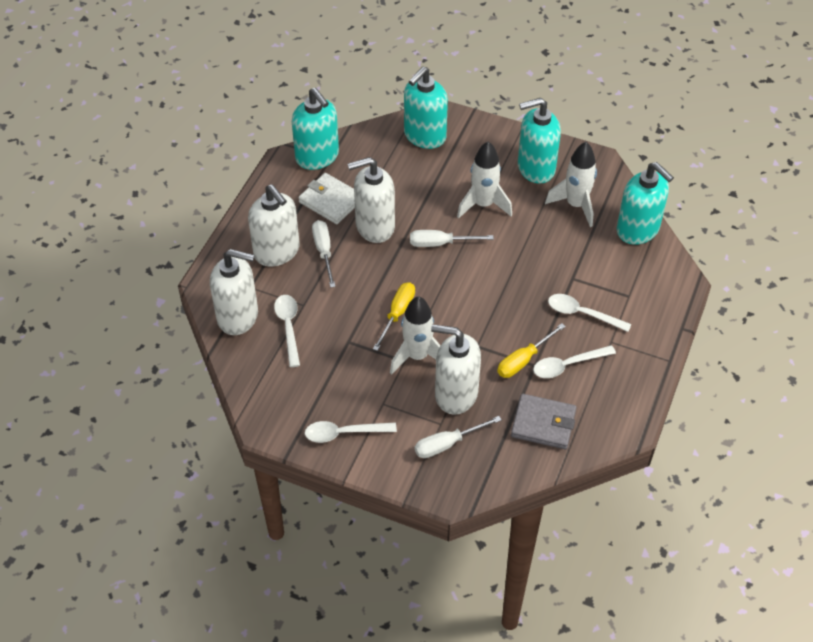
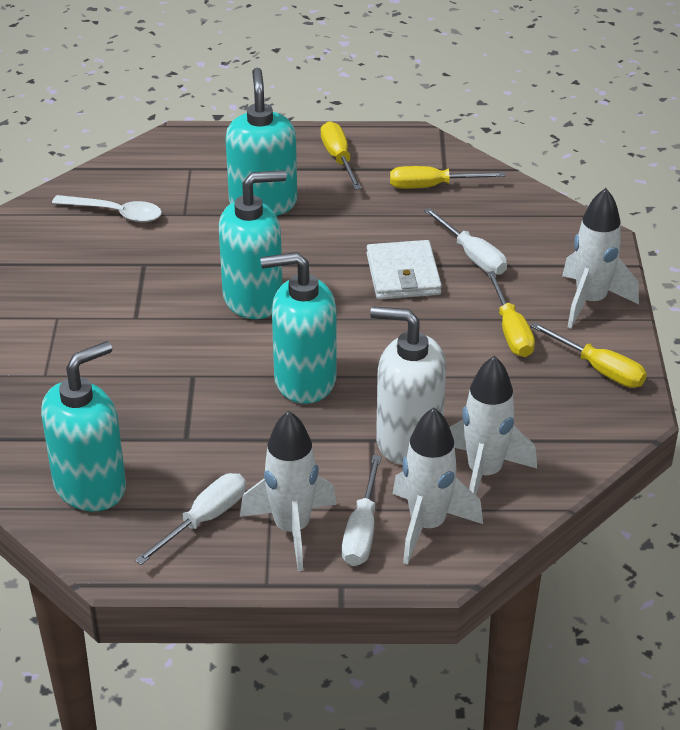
grey wallet: [511,394,577,449] = 1 -> none = 0
white rocket: [390,296,440,375] [457,142,512,218] [545,142,597,227] = 3 -> [240,411,337,571] [393,408,483,565] [450,356,537,495] [562,188,639,329] = 4
white soap dispenser: [210,249,258,335] [248,184,300,266] [348,157,395,243] [431,324,481,415] = 4 -> [370,306,446,465] = 1
white spoon: [274,295,300,367] [305,421,397,443] [533,345,616,378] [548,294,631,332] = 4 -> [52,195,162,222] = 1
yellow screwdriver: [373,282,415,351] [497,323,566,378] = 2 -> [321,121,362,190] [390,166,505,189] [487,271,535,357] [530,322,647,388] = 4

